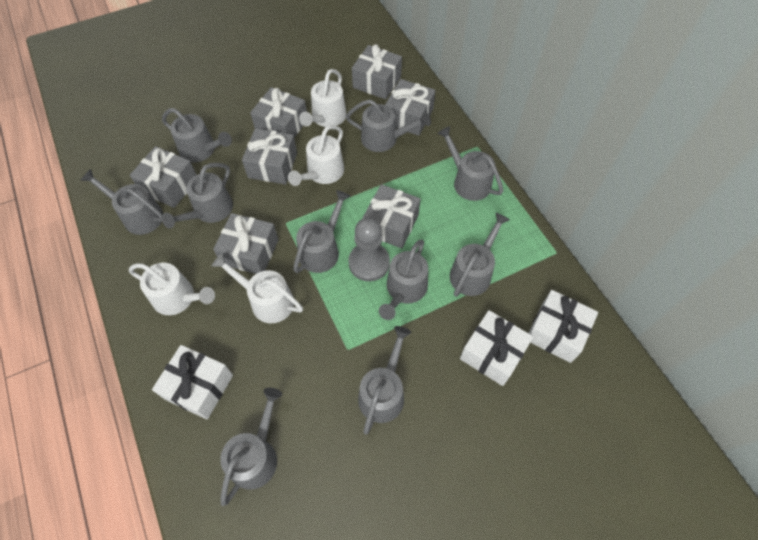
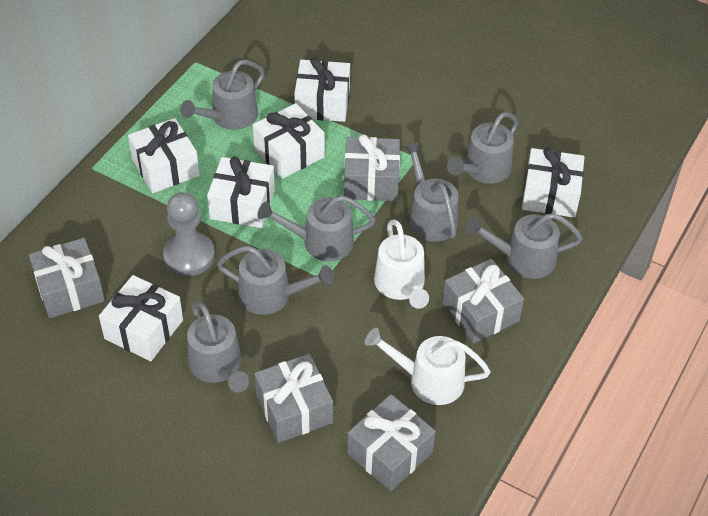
grey gift: [130,146,196,208] [213,213,279,274] [242,128,297,184] [250,87,307,138] [352,44,402,99] [363,184,420,248] [385,79,436,136] = 7 -> [29,238,105,318] [254,354,333,443] [344,134,400,201] [347,394,436,491] [442,259,524,344] = 5
grey watering can: [81,169,163,235] [162,108,232,162] [162,163,233,228] [220,387,282,506] [293,190,350,273] [346,99,431,152] [358,326,411,434] [379,239,428,320] [437,126,503,201] [450,213,510,297] = 10 -> [180,60,265,130] [187,301,249,392] [217,246,334,315] [257,195,376,262] [403,142,458,242] [447,112,518,184] [465,213,582,279] = 7
white gift: [152,345,233,420] [460,310,533,386] [529,290,598,363] = 3 -> [99,275,183,361] [128,118,200,193] [207,156,275,228] [253,103,325,179] [294,57,350,122] [522,147,584,218] = 6
white watering can: [129,263,215,315] [212,253,303,323] [288,125,344,186] [299,69,347,127] = 4 -> [365,328,491,405] [374,220,429,309] = 2

